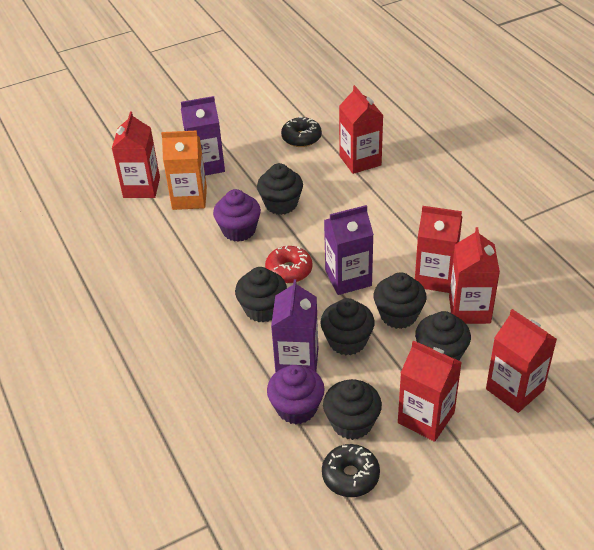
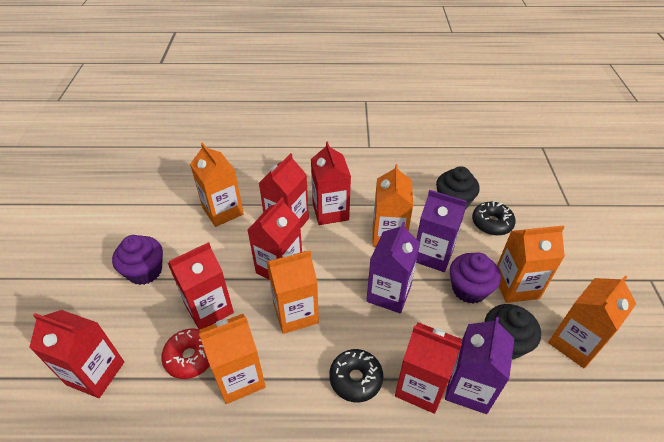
black cupcake: [235,267,287,322] [257,163,303,215] [320,298,375,355] [323,379,382,440] [374,272,427,329] [415,311,471,361] = 6 -> [436,166,480,210] [485,304,541,360] = 2
orange carton: [161,130,207,210] = 1 -> [190,142,244,227] [199,314,266,404] [267,251,319,334] [372,164,413,247] [497,226,565,303] [548,275,636,369] = 6

